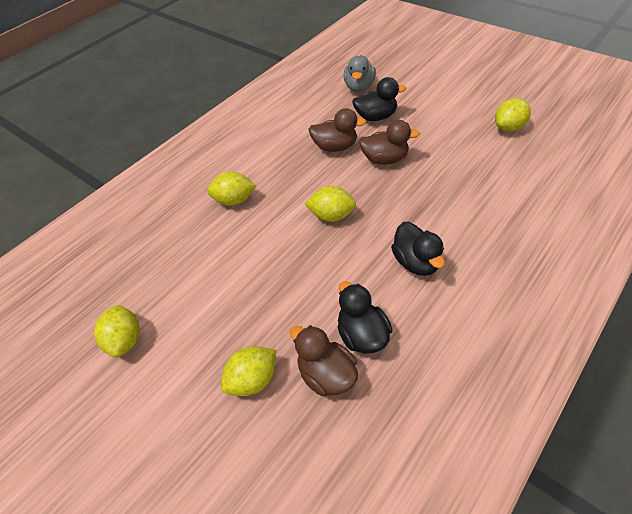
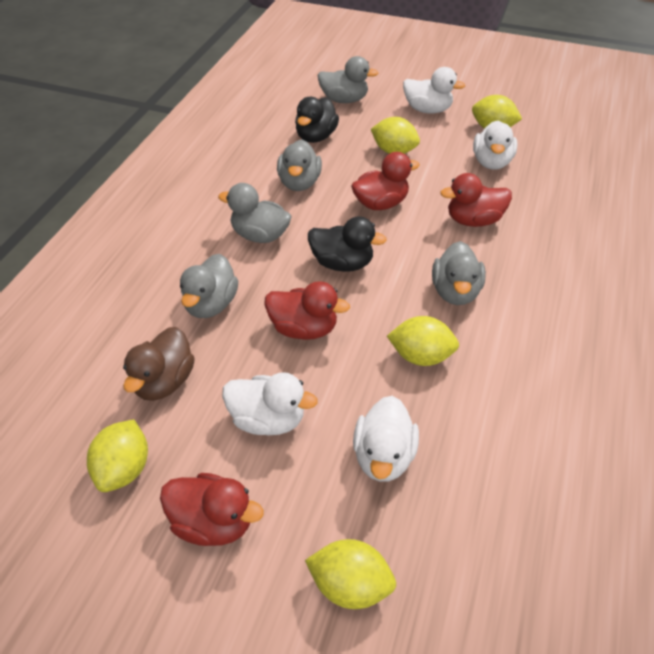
black duck: [338,281,393,354] [352,77,406,121] [391,222,445,276] = 3 -> [295,97,339,143] [308,216,387,272] = 2
brown duck: [290,325,358,396] [308,108,366,152] [359,120,420,165] = 3 -> [123,327,195,401] = 1
grey duck: [343,55,376,92] = 1 -> [180,254,239,318] [218,183,292,243] [277,139,322,191] [318,56,378,103] [432,241,486,305] = 5
red duck: none = 0 -> [160,473,264,546] [264,281,350,340] [351,152,420,210] [440,173,512,227] = 4
white duck: none = 0 -> [222,372,318,435] [353,396,419,482] [403,67,465,114] [473,120,518,170] = 4

